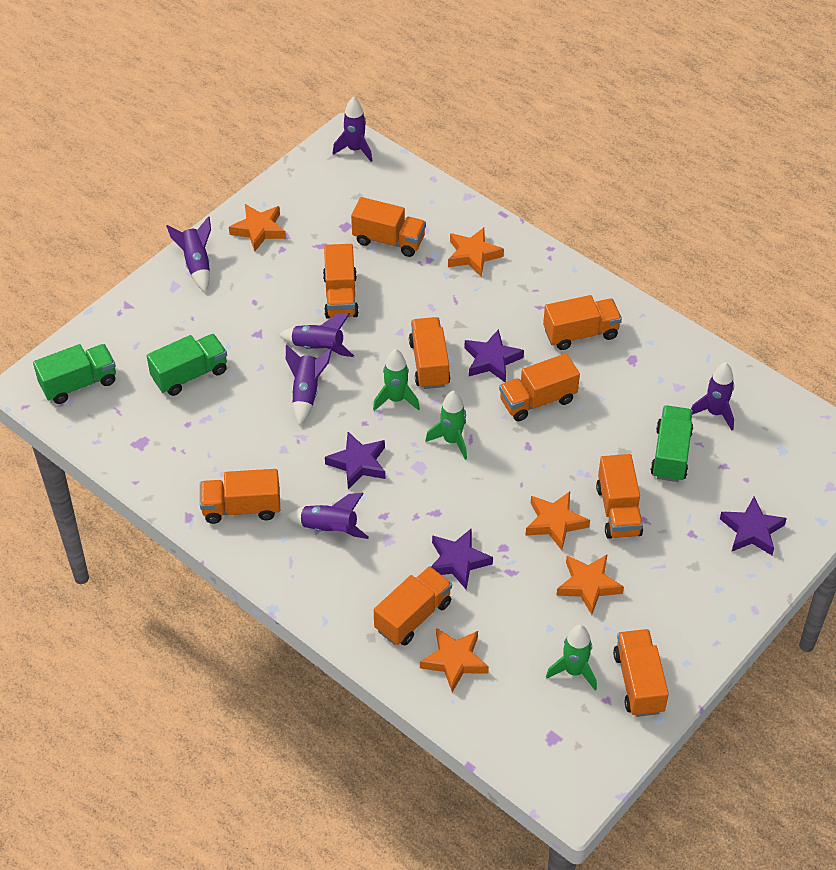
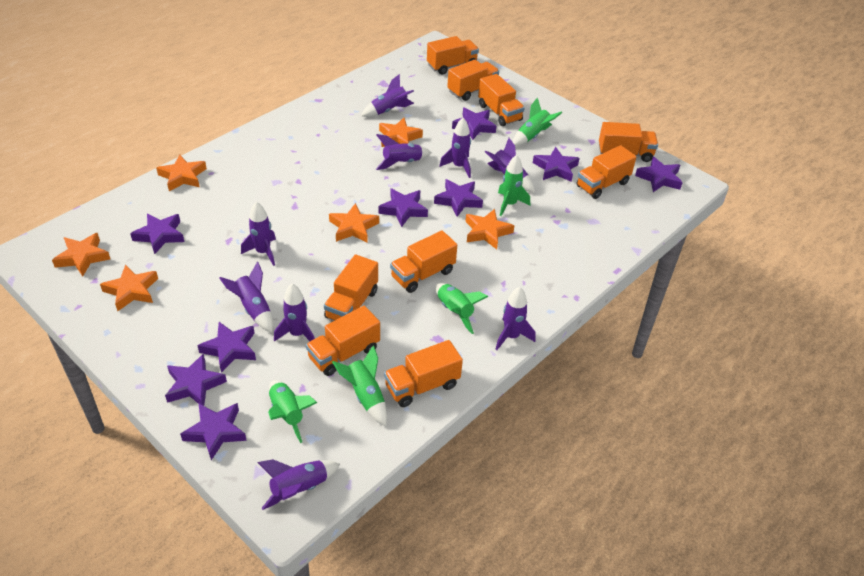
green rocket: [373,349,420,411] [425,391,467,460] [546,625,597,690] = 3 -> [268,380,317,443] [332,345,387,427] [435,283,488,334] [498,155,530,216] [512,97,562,147] = 5
green truck: [33,344,116,404] [147,334,227,396] [650,406,693,482] = 3 -> none = 0
orange star: [229,204,286,251] [420,628,489,692] [448,228,504,277] [525,491,590,550] [556,555,624,615] = 5 -> [52,233,110,277] [100,264,158,311] [156,155,207,191] [329,203,379,243] [379,118,423,147] [465,209,514,249] = 6
purple rocket: [166,216,211,293] [279,313,354,357] [286,345,332,426] [286,493,369,539] [332,97,372,162] [691,362,734,430] = 6 -> [219,262,273,333] [241,202,276,266] [257,459,340,510] [274,284,315,341] [361,74,414,117] [376,134,431,170] [439,118,471,178] [485,138,535,193] [496,287,536,350] = 9
purple star: [325,432,385,489] [431,528,493,590] [464,329,524,382] [720,496,787,555] = 4 -> [130,213,185,254] [165,353,227,406] [180,403,247,460] [197,322,256,373] [378,188,428,227] [434,179,483,217] [452,108,496,140] [533,147,580,182] [635,157,683,192] = 9

